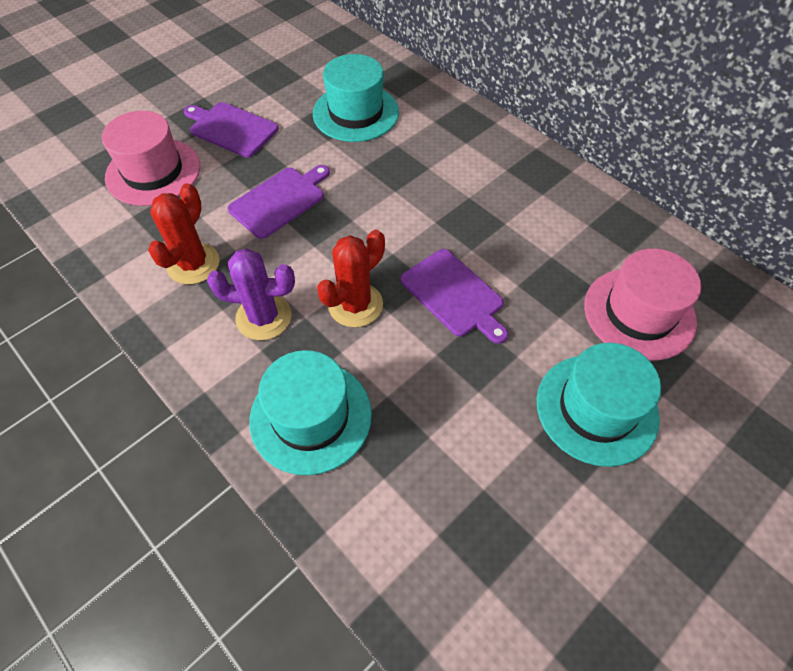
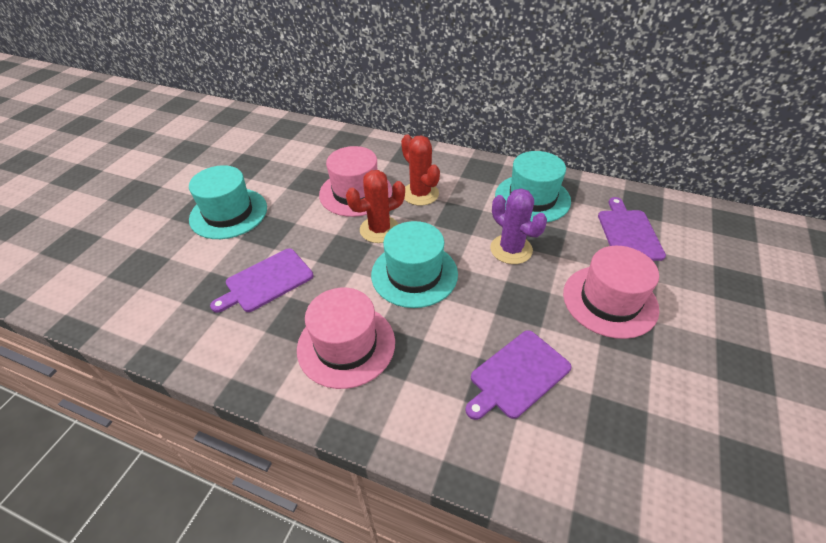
pink hat: [102,111,200,206] [584,248,701,361] = 2 -> [297,288,395,389] [319,146,392,217] [563,246,659,339] = 3

